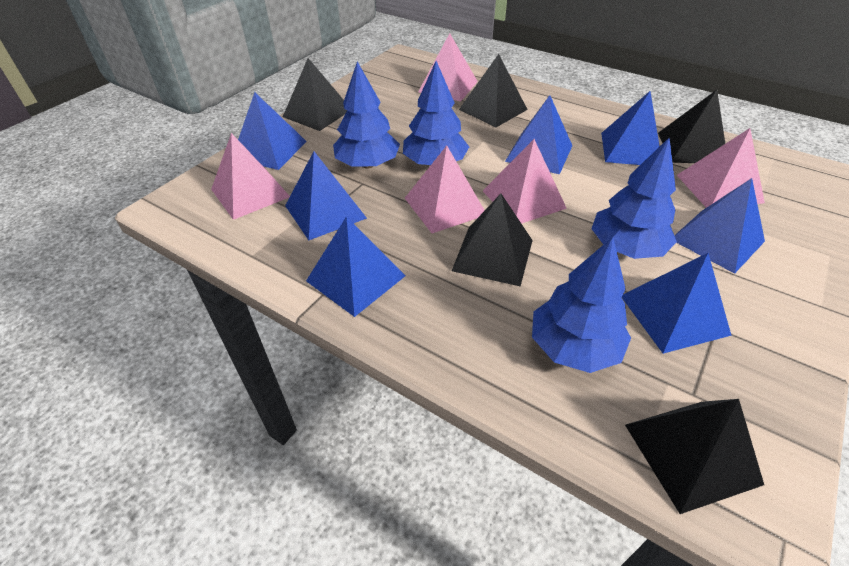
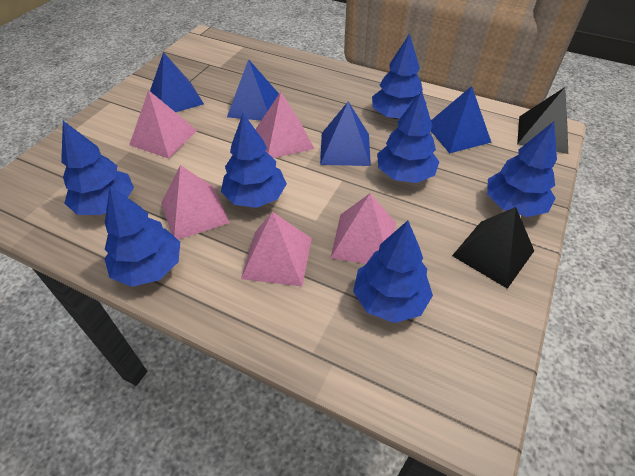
black pyramid: [283,58,347,131] [452,194,533,287] [459,54,528,127] [625,399,764,514] [658,90,725,163] = 5 -> [452,207,534,289] [517,87,568,154] = 2
blue pyramid: [238,92,307,170] [285,151,367,240] [306,216,405,317] [505,95,572,174] [601,91,660,165] [622,253,732,354] [674,178,765,274] = 7 -> [150,52,204,112] [227,59,279,121] [320,102,371,166] [431,86,491,153] = 4
blue tree: [333,62,400,169] [403,61,469,166] [532,237,631,373] [591,138,677,259] = 4 -> [61,121,134,215] [105,186,180,287] [221,113,287,208] [353,221,433,323] [372,33,427,119] [377,90,439,183] [487,121,557,217] = 7

